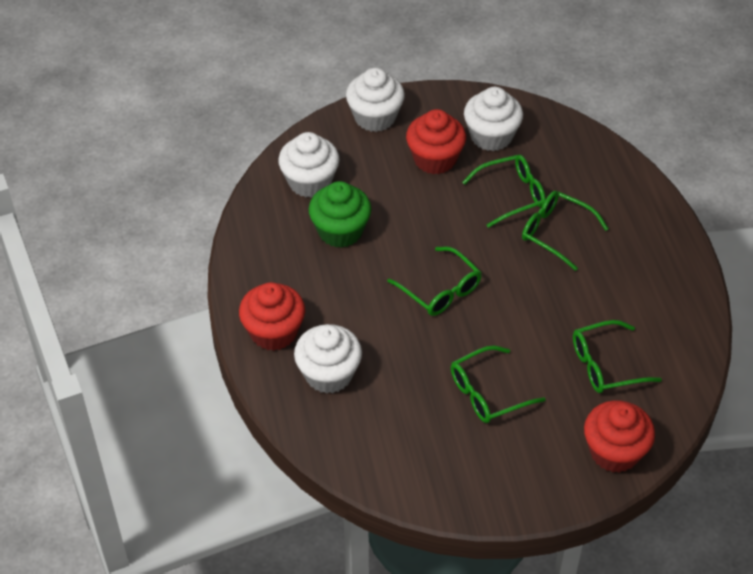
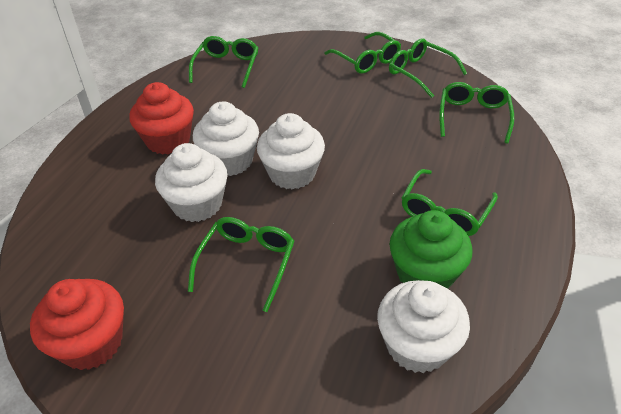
green glasses: [387,247,482,316] [451,346,546,423] [462,155,546,228] [522,191,609,271] [573,320,662,393] = 5 -> [188,217,294,312] [189,36,258,88] [324,32,401,74] [389,38,467,98] [401,169,498,236] [439,82,514,143] = 6
red cupcake: [239,282,305,351] [406,109,466,174] [584,400,655,473] = 3 -> [30,279,124,370] [129,82,194,155] = 2

